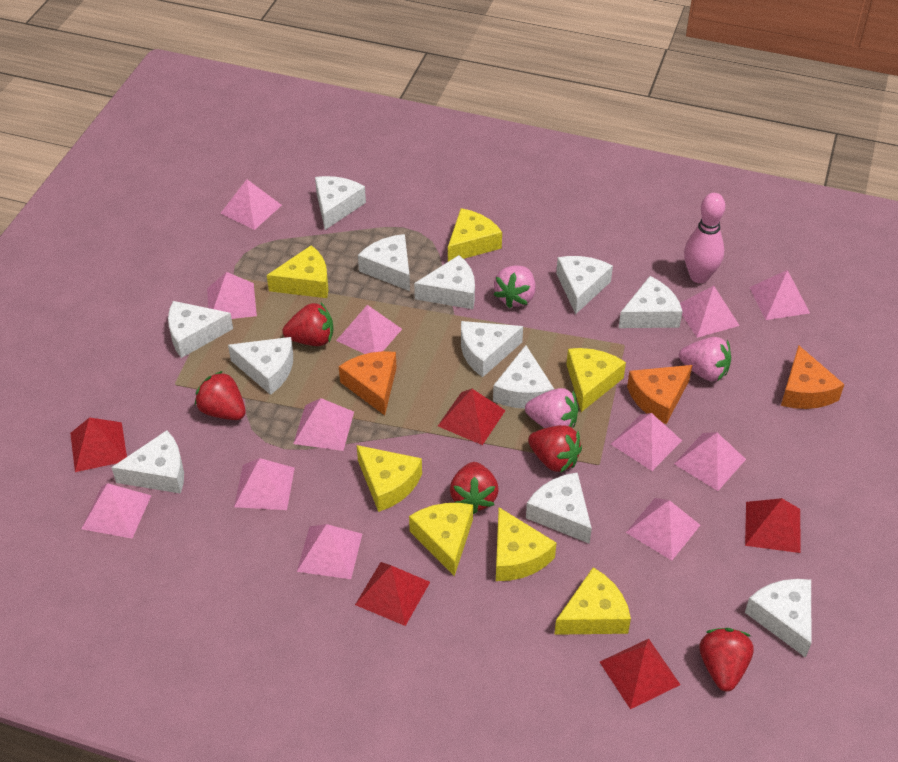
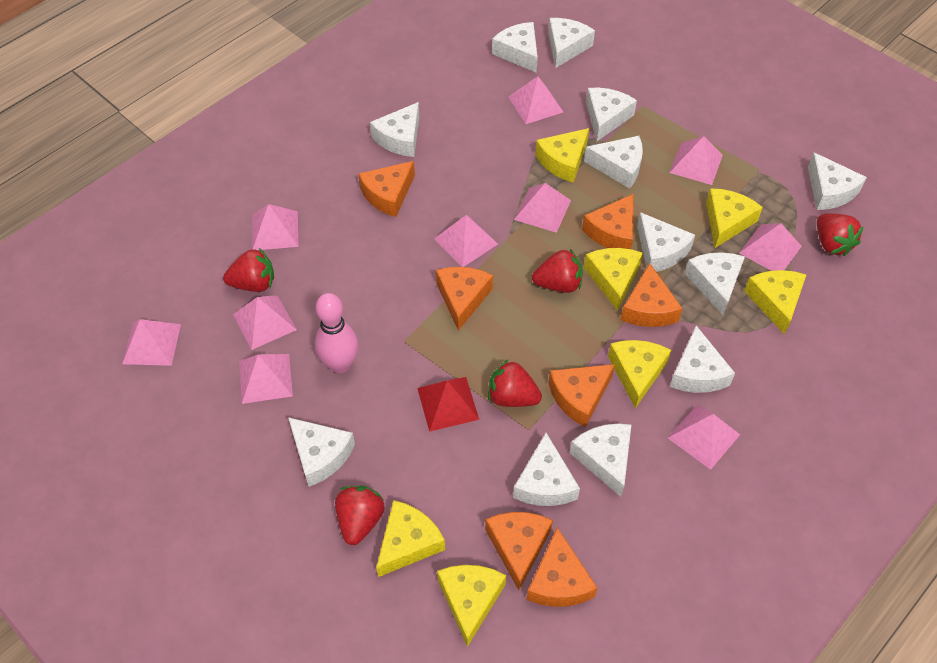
orange cheese: [339,351,397,415] [627,365,692,424] [781,345,845,409] = 3 -> [358,161,415,217] [436,267,493,331] [485,512,553,590] [527,527,597,607] [549,364,615,427] [582,194,634,249] [621,263,683,327] = 7
pink pyramid: [81,483,151,538] [207,272,257,319] [220,179,282,230] [234,458,295,510] [293,398,354,451] [297,524,362,579] [336,305,402,354] [611,413,682,471] [626,498,700,561] [674,432,746,491] [680,285,740,338] [749,270,810,320] = 12 -> [122,319,181,366] [233,295,297,350] [239,354,293,404] [252,204,298,250] [434,215,498,267] [509,76,563,124] [514,183,571,233] [668,404,740,470] [669,136,723,185] [739,223,802,271] = 10
pink strawberry: [494,265,535,308] [525,388,578,428] [679,337,731,381] = 3 -> none = 0
red pyramid: [70,417,127,472] [355,562,430,626] [438,389,506,445] [600,639,680,709] [745,498,801,553] = 5 -> [417,377,479,432] = 1

